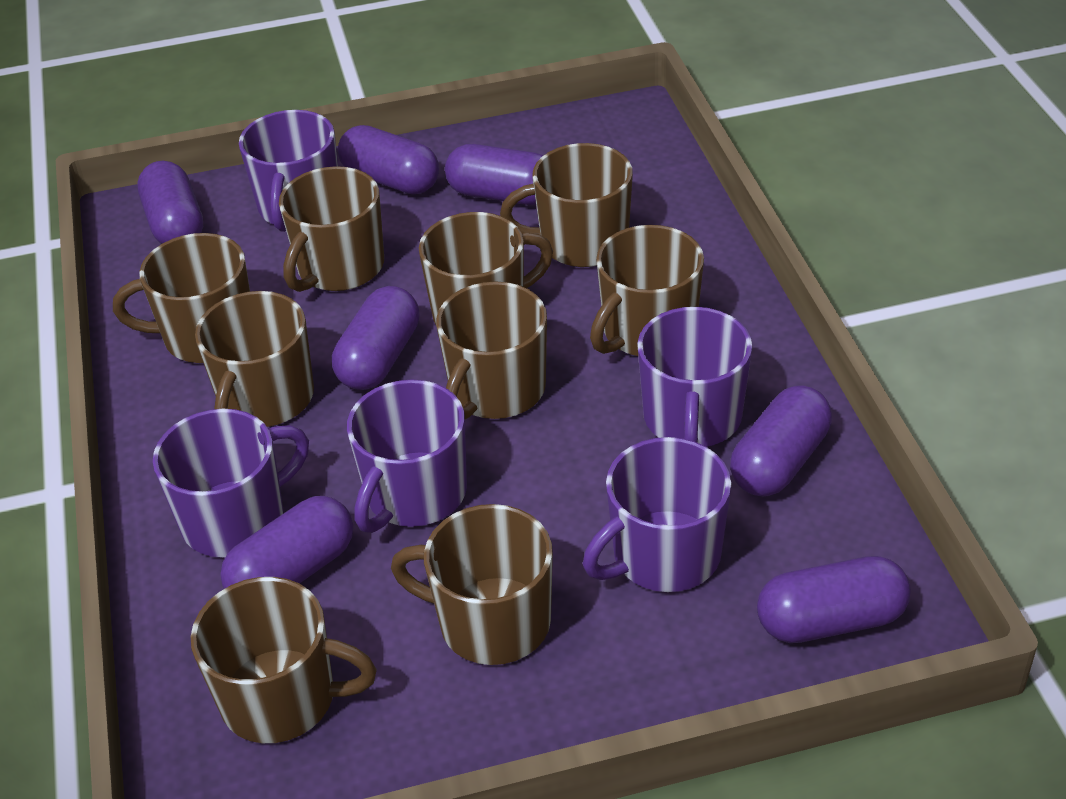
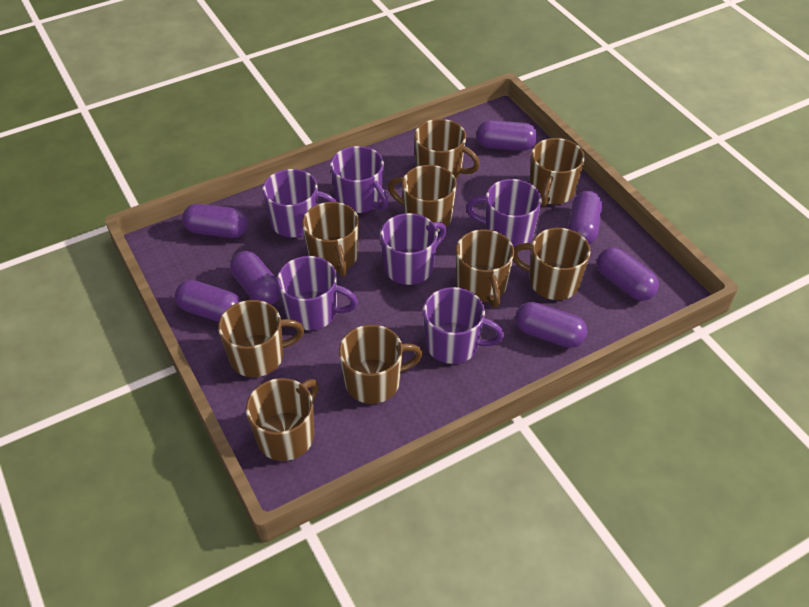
purple mug: [153,409,309,557] [239,110,338,232] [347,379,467,533] [583,437,732,592] [637,307,752,447] = 5 -> [262,169,336,237] [277,256,358,330] [330,146,389,213] [380,213,447,285] [423,287,504,364] [466,179,542,247] = 6

